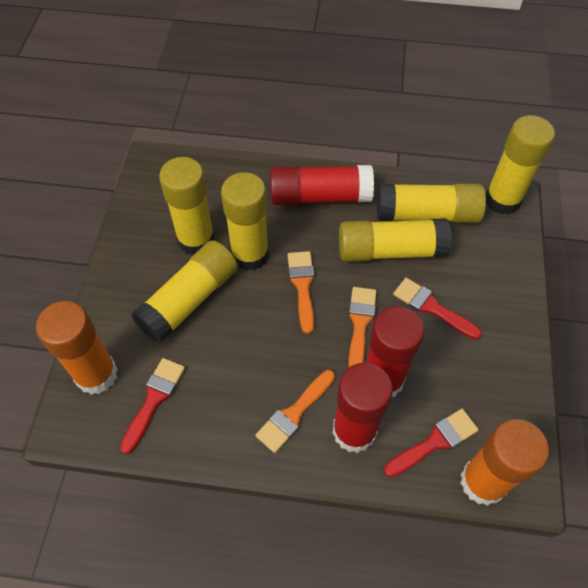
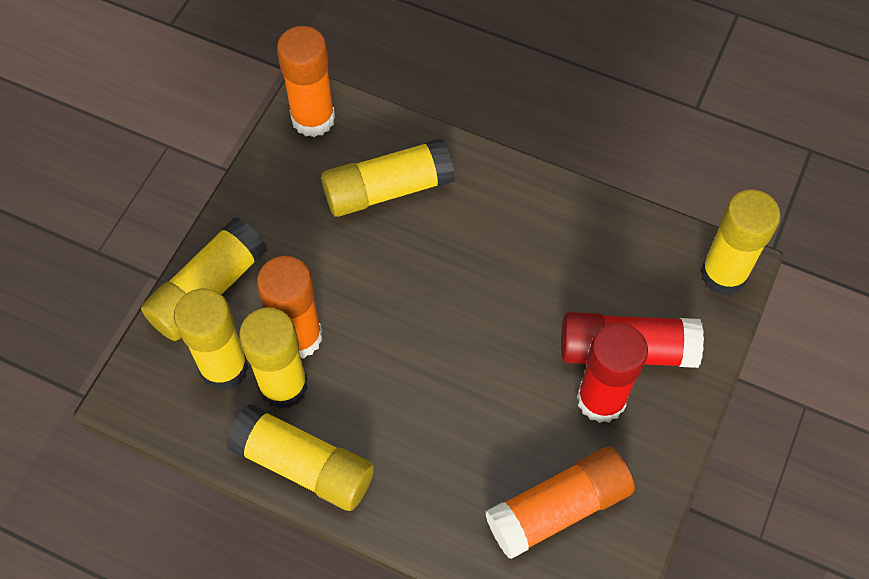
orange brush: [255,370,335,453] [288,251,314,334] [348,287,377,367] = 3 -> none = 0
orange glue stick: [36,301,118,395] [460,419,549,506] = 2 -> [257,256,322,359] [277,26,335,137] [485,447,635,559] = 3
red brush: [120,358,185,454] [384,409,479,477] [393,278,482,339] = 3 -> none = 0
red glue stick: [270,165,374,205] [332,363,393,453] [366,306,424,397] = 3 -> [561,312,704,368] [577,323,648,423] = 2

